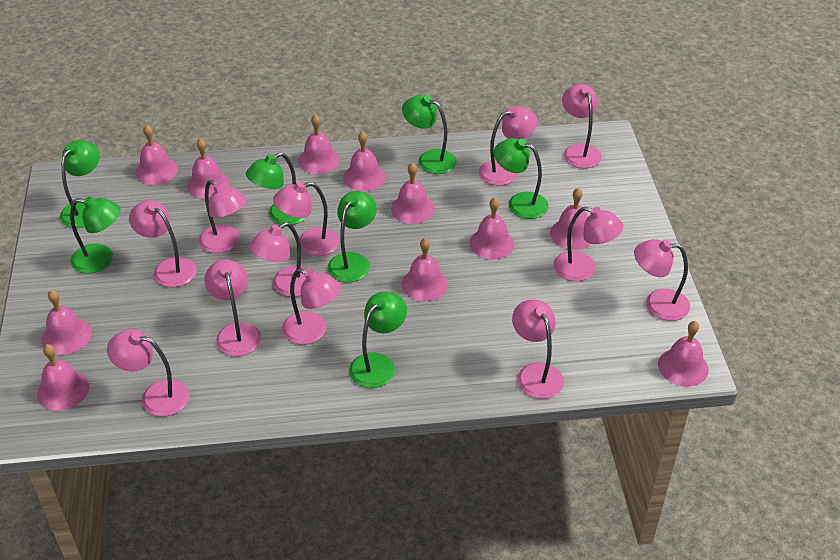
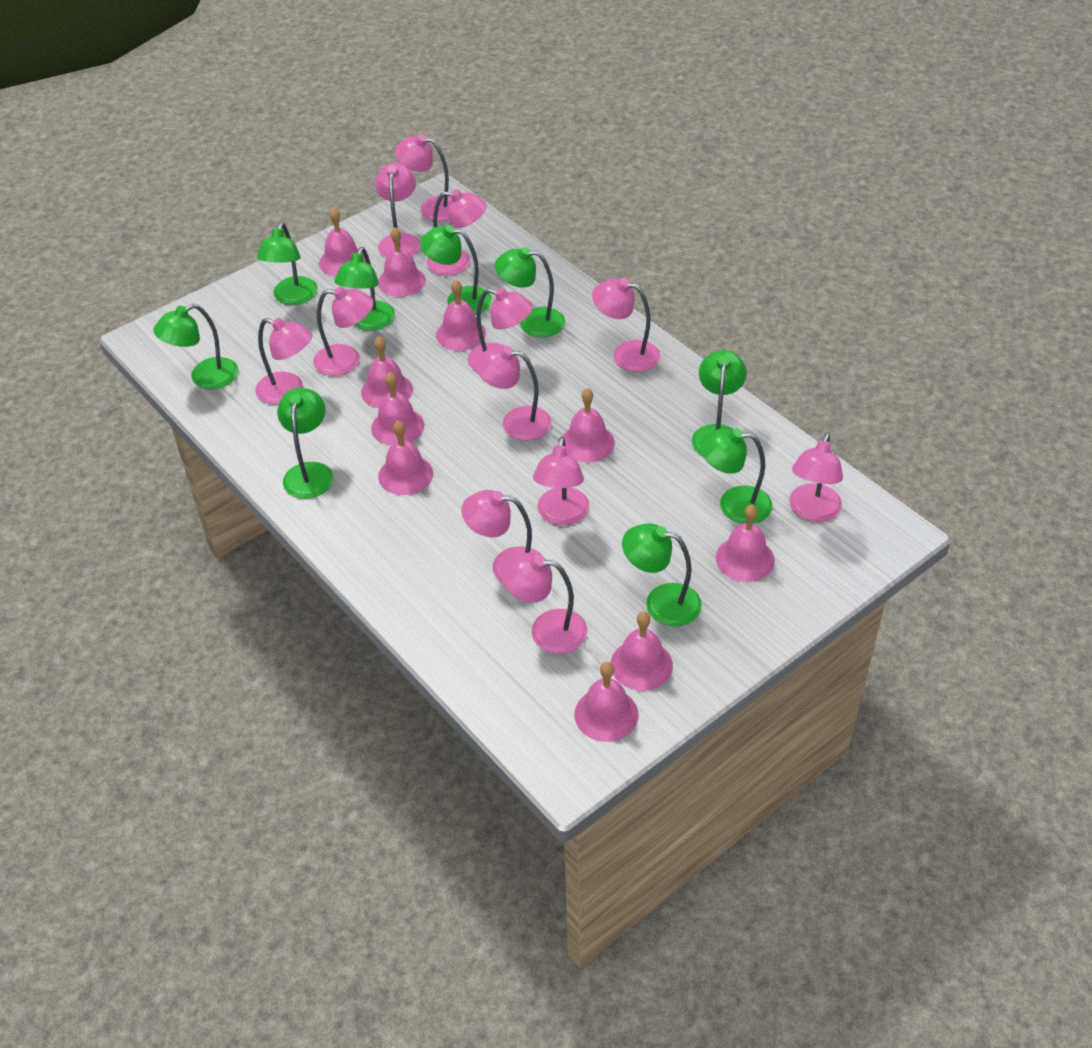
green lamp: [60,140,100,228] [70,196,121,273] [246,152,307,225] [328,191,377,282] [349,292,407,388] [402,95,457,174] [494,138,549,219] = 7 -> [153,304,238,389] [257,222,318,305] [277,388,333,499] [334,247,395,331] [420,225,492,315] [495,247,565,337] [622,523,702,627] [692,350,747,456] [700,428,773,524] = 9
pink bell: [37,344,89,411] [42,290,92,355] [135,125,178,185] [187,138,230,199] [298,114,340,174] [343,131,386,191] [391,163,434,224] [402,238,448,301] [469,197,514,260] [550,188,590,250] [658,321,709,387] = 11 -> [319,208,366,276] [361,336,413,408] [371,372,424,445] [378,227,426,297] [378,421,433,495] [436,280,486,351] [562,388,615,462] [574,662,639,742] [611,612,673,691] [716,505,775,582] = 10

